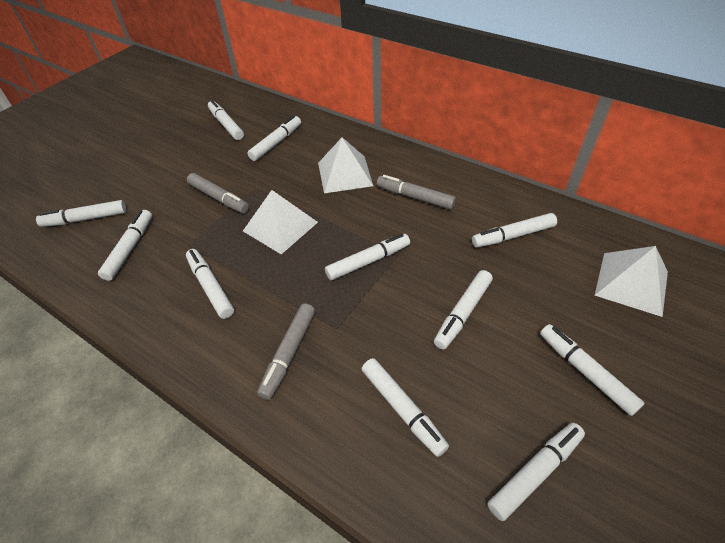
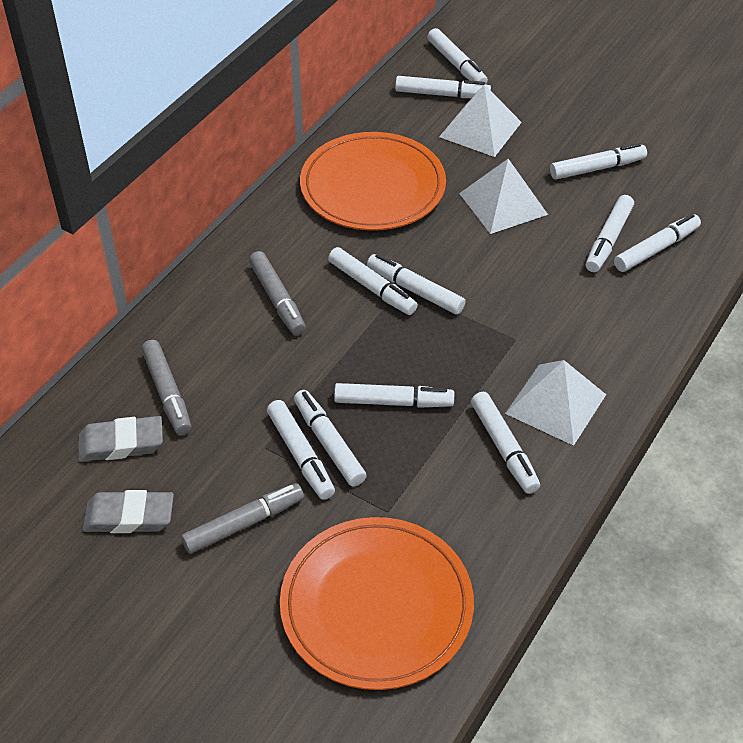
grey eraser: none = 0 -> [78,416,163,462] [83,490,174,533] = 2
orange plate: none = 0 -> [280,517,474,690] [300,132,446,231] = 2

